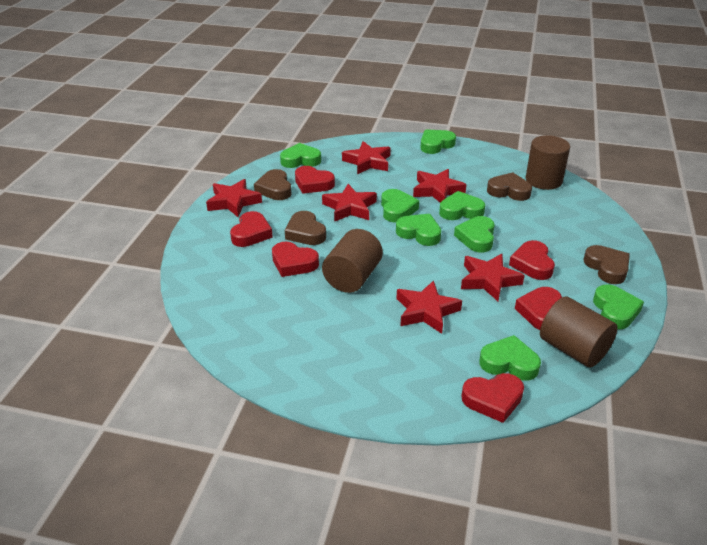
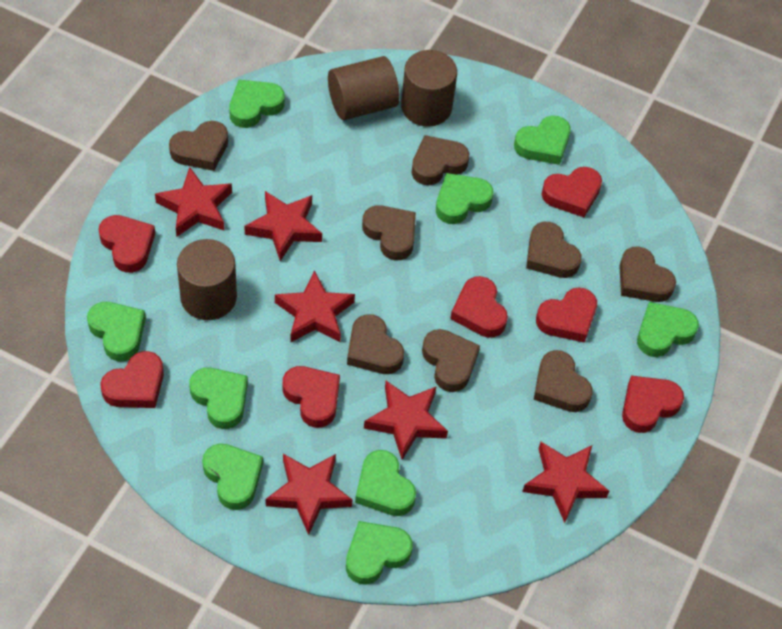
brown heart: [254,169,291,200] [285,211,326,245] [487,172,532,201] [584,245,630,284] = 4 -> [169,121,228,171] [347,314,404,374] [362,205,416,260] [412,135,469,185] [422,329,480,392] [526,222,582,278] [534,350,593,412] [619,246,676,302] = 8
green heart: [280,143,321,168] [381,189,419,223] [396,214,441,246] [420,129,456,154] [439,191,485,220] [454,216,495,252] [479,335,541,381] [593,284,644,330] = 8 -> [87,302,146,361] [189,368,248,429] [202,444,263,510] [229,80,285,128] [346,521,412,585] [355,450,416,516] [436,173,493,224] [514,115,571,165] [637,302,699,357] = 9
red heart: [230,211,273,247] [272,242,319,277] [295,166,335,194] [461,373,524,423] [509,240,555,280] [515,287,562,330] = 6 -> [99,215,155,273] [100,351,164,408] [283,366,340,428] [450,276,508,338] [536,288,597,343] [542,167,602,217] [622,376,684,433] = 7

